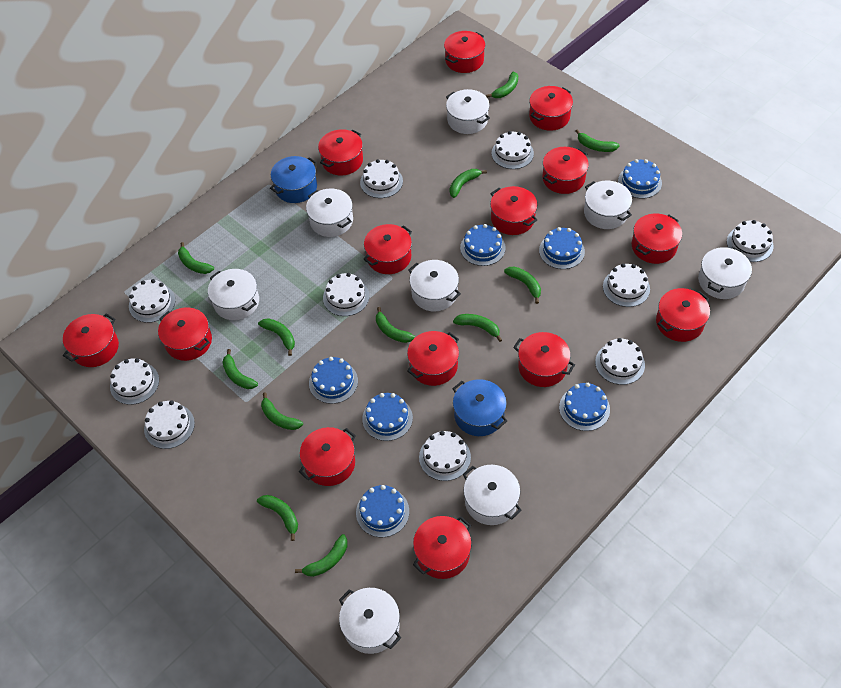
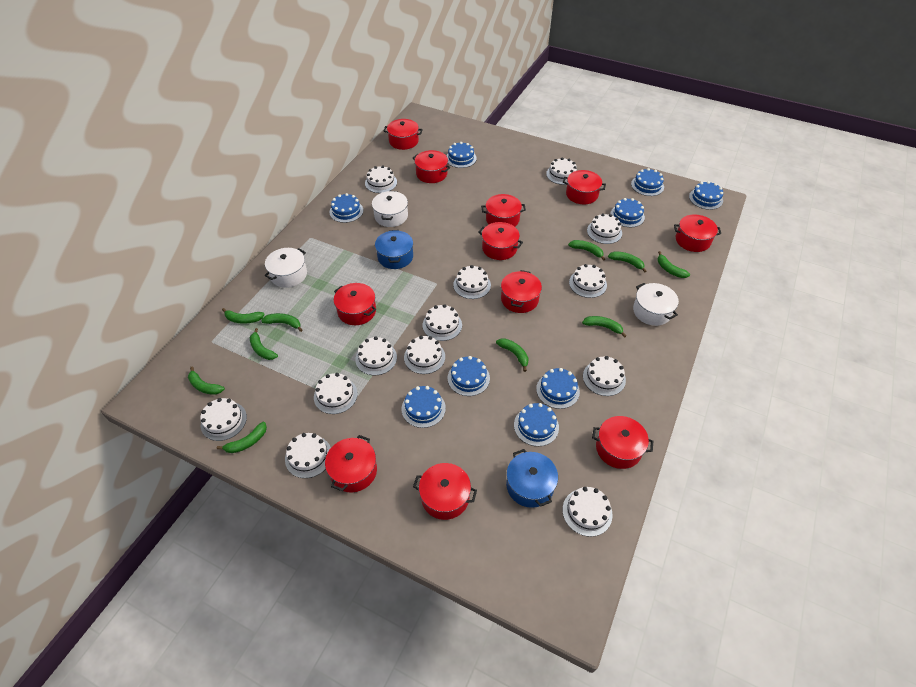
blue cake: [309,357,358,404] [356,485,409,537] [362,393,413,441] [460,224,506,266] [539,227,585,269] [559,383,610,431] [618,159,662,199] = 7 -> [330,193,363,223] [402,386,446,428] [446,142,477,168] [448,356,490,396] [514,403,559,446] [536,368,580,409] [610,198,645,227] [631,168,664,196] [689,181,723,210] = 9
green banana: [178,242,214,274] [223,349,258,389] [257,495,298,541] [258,318,295,356] [261,392,303,430] [295,534,347,577] [376,307,415,343] [450,169,487,198] [453,314,502,342] [486,71,518,98] [504,267,541,304] [576,129,620,152] = 12 -> [188,367,225,395] [217,422,267,453] [222,308,265,324] [250,328,278,360] [261,313,303,332] [496,338,529,372] [568,240,605,261] [582,316,626,338] [608,252,647,273] [657,251,690,278] = 10
red pot: [63,313,119,367] [158,308,212,361] [299,427,356,486] [318,129,363,176] [363,224,412,274] [407,331,459,386] [413,516,472,579] [444,31,485,73] [490,186,537,235] [513,332,575,387] [529,86,573,131] [542,147,589,194] [632,213,682,264] [656,288,710,342] = 14 -> [325,435,377,492] [334,283,376,325] [384,119,423,150] [413,150,451,183] [413,463,477,520] [478,222,523,260] [481,194,526,227] [501,270,542,313] [563,170,606,204] [592,416,653,469] [674,214,721,252] = 11
white cake: [110,358,159,405] [129,279,175,323] [144,401,195,449] [323,273,369,316] [360,159,403,198] [419,431,471,481] [492,131,534,169] [595,338,645,385] [603,263,650,307] [727,220,774,262] = 10 -> [200,398,247,441] [285,433,331,478] [314,373,358,414] [355,337,397,375] [365,165,397,193] [404,336,445,374] [423,304,462,341] [453,265,491,299] [546,157,577,185] [563,487,613,537] [569,264,607,298] [583,356,626,396] [587,213,622,244] = 13
white pot: [208,269,259,320] [306,189,353,237] [339,588,401,654] [408,260,461,311] [446,89,490,134] [463,465,522,525] [584,181,632,229] [698,247,752,299] = 8 -> [264,248,307,288] [372,191,408,227] [633,283,679,326] = 3

